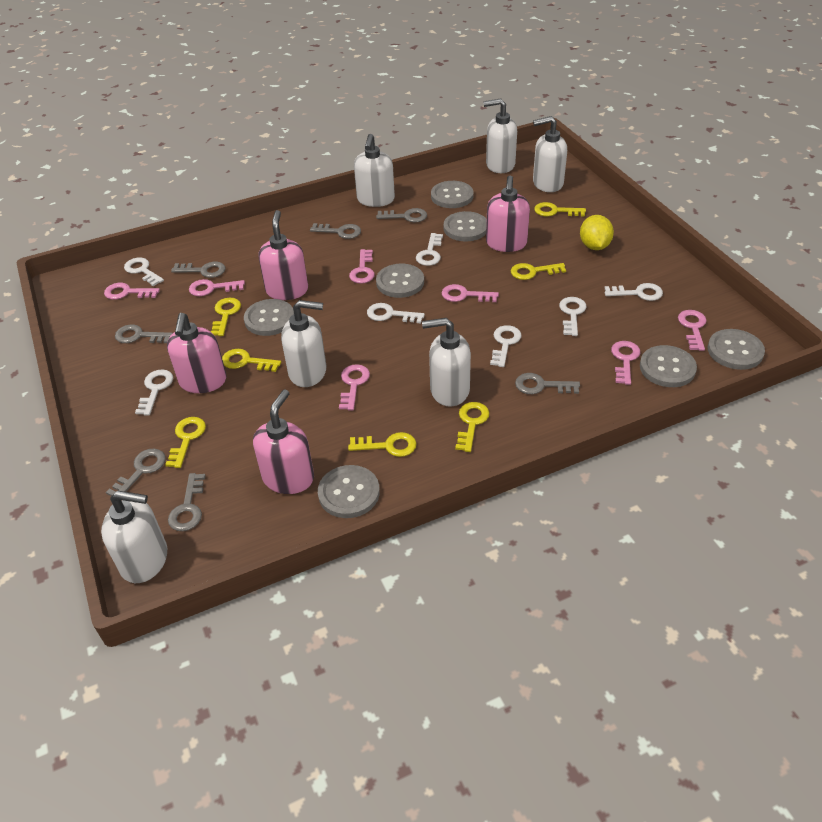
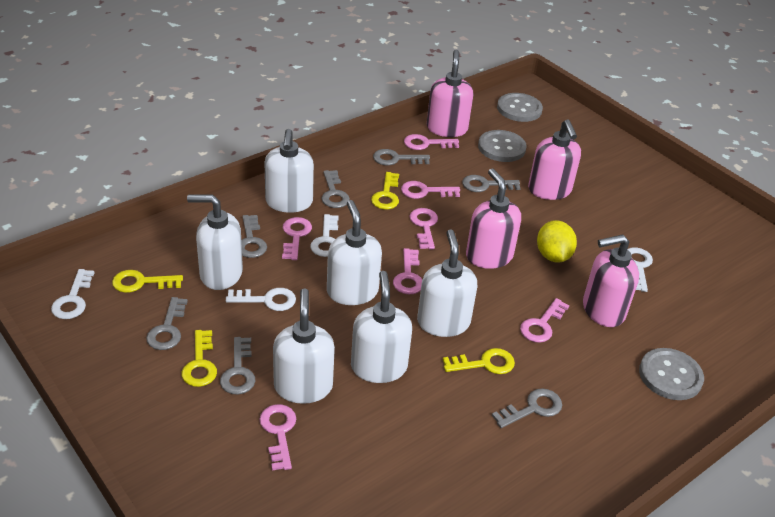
grey button: [244,299,294,336] [318,465,380,518] [376,264,424,298] [431,181,474,208] [444,211,487,241] [640,345,697,387] [707,329,765,370] = 7 -> [478,130,527,162] [497,93,543,122] [639,348,704,400] = 3
white key: [124,258,164,286] [135,369,173,415] [367,303,425,323] [416,233,443,266] [490,325,522,367] [559,297,587,336] [605,283,663,301] = 7 -> [51,269,95,319] [226,288,296,311] [310,214,339,257] [627,247,653,292] = 4
yellow key: [165,417,206,468] [211,298,241,336] [222,349,281,372] [348,432,417,457] [455,402,489,452] [511,263,566,280] [534,202,586,216] = 7 -> [112,270,183,293] [182,330,217,387] [371,172,399,209] [443,348,515,374] = 4

